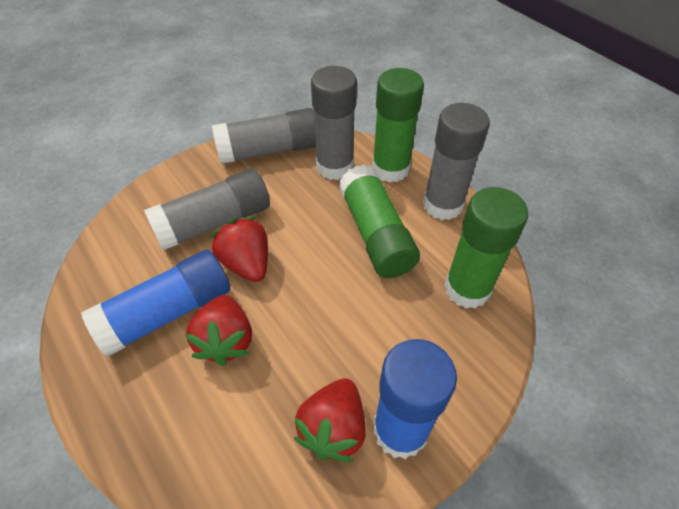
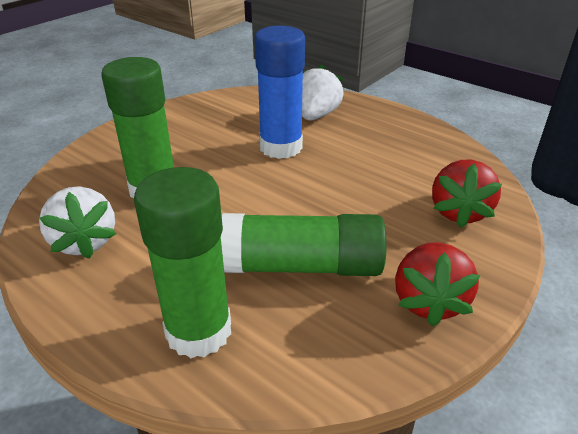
blue glue stick: [81,250,230,357] [373,339,457,459] = 2 -> [255,26,305,159] = 1
grey glue stick: [144,169,270,251] [212,108,316,164] [311,66,357,180] [423,103,490,220] = 4 -> none = 0
red strawberry: [185,295,252,366] [210,217,268,282] [294,379,366,462] = 3 -> [395,242,480,326] [432,159,502,228] = 2
white strawberry: none = 0 -> [39,186,116,259] [302,64,344,121] = 2

